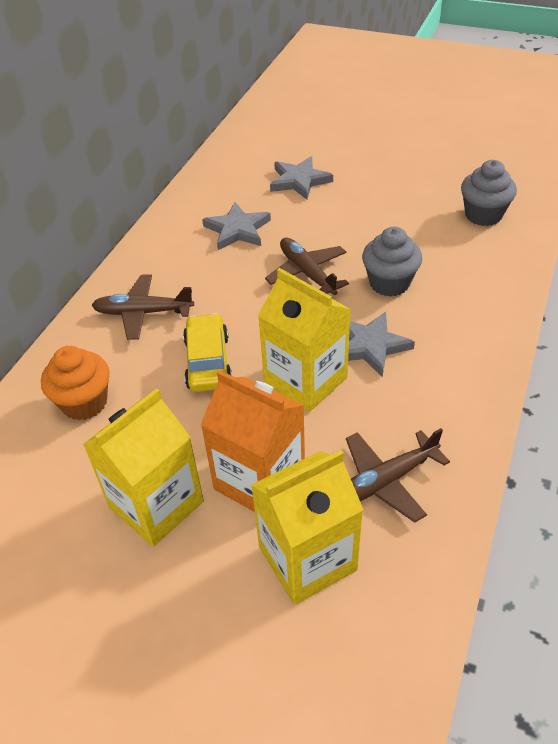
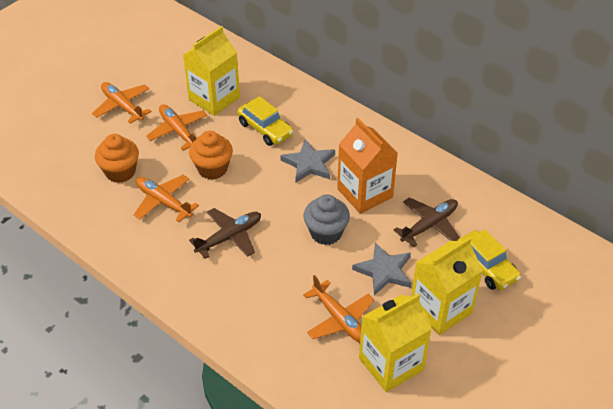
brown plane: [92,274,194,340] [265,238,349,295] [346,428,450,523] = 3 -> [189,208,261,259] [394,197,460,247] = 2
grey cupcake: [362,227,422,297] [461,160,517,226] = 2 -> [303,194,350,245] = 1
grey star: [202,202,271,250] [270,156,333,200] [348,312,415,377] = 3 -> [280,139,335,182] [352,242,411,295] = 2
orange cupcake: [41,346,110,420] = 1 -> [95,134,139,183] [189,131,233,180] = 2
orange plane: none = 0 -> [92,82,152,124] [134,175,199,222] [146,104,207,151] [303,275,374,343] = 4
yellow car: [183,313,232,392] = 1 -> [237,96,294,146] [457,230,521,290] = 2

